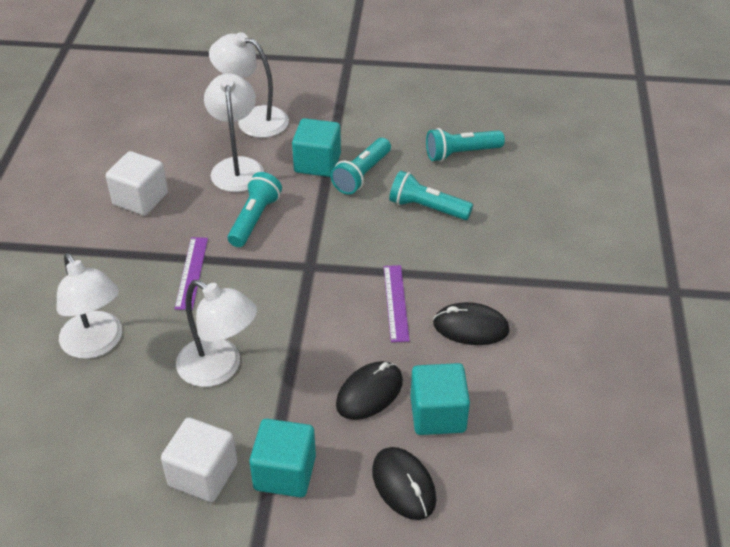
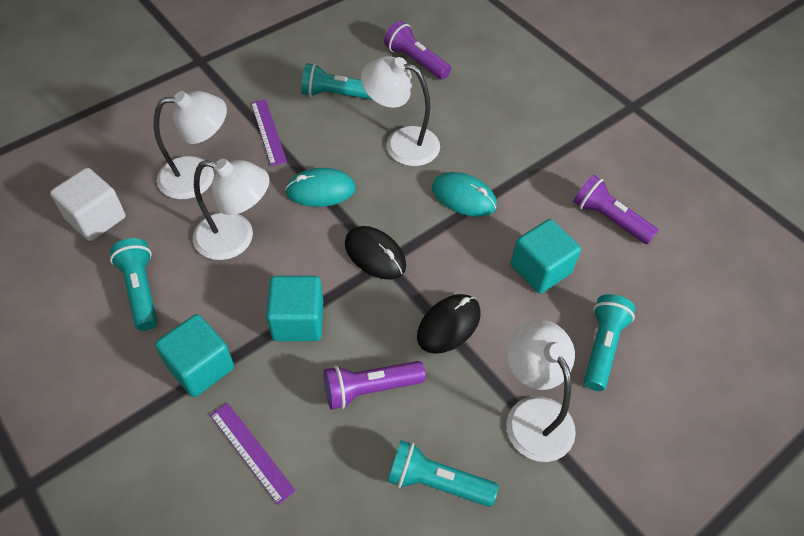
black mouse: [336,361,403,420] [372,447,436,520] [433,302,510,345] = 3 -> [345,226,406,280] [417,294,481,354] = 2
purple flashlight: none = 0 -> [324,361,426,410] [384,21,451,80] [573,175,659,244] = 3
turquoise mouse: none = 0 -> [285,168,356,207] [432,172,497,217] = 2
white cube: [106,151,168,216] [161,418,237,502] = 2 -> [50,168,126,241] = 1

